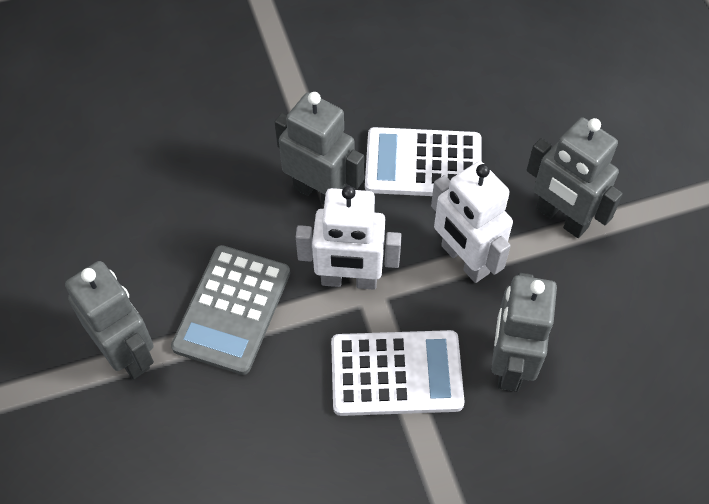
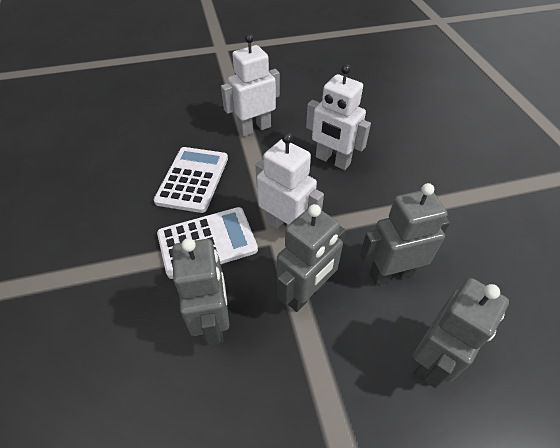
grey calculator: [171,245,290,375] = 1 -> none = 0
white robot: [296,186,402,290] [431,161,513,283] = 2 -> [221,34,280,137] [255,132,324,228] [306,64,371,170] = 3

